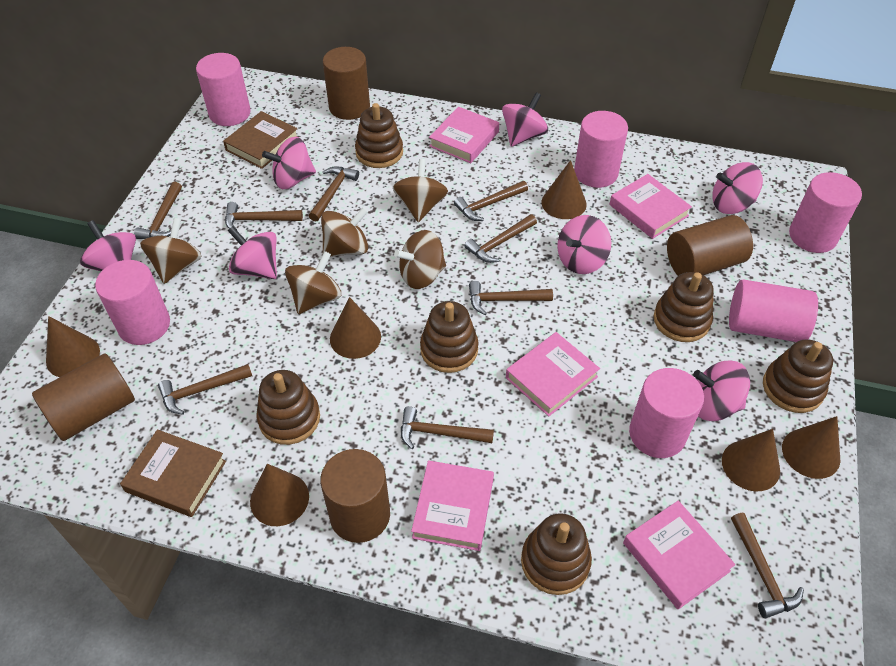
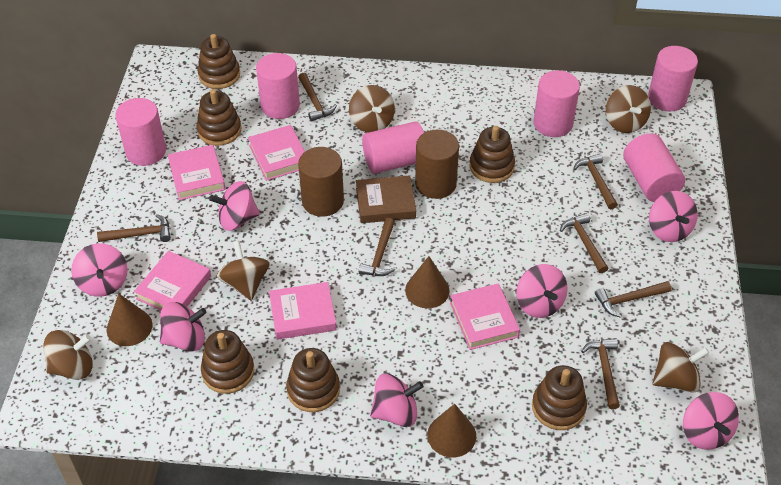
brown book: [120,430,226,517] [223,111,298,169] = 2 -> [356,175,416,223] = 1
brown cone: [46,316,100,377] [250,464,309,526] [330,297,381,359] [542,160,587,219] [722,429,780,491] [782,416,840,479] = 6 -> [106,293,152,346] [405,256,450,308] [427,404,476,457] = 3
brown cylinder: [32,353,135,441] [320,449,390,543] [323,47,370,120] [667,215,753,276] = 4 -> [298,147,344,217] [415,130,459,199] = 2
brown hammer: [134,182,182,239] [158,364,252,415] [225,202,303,230] [309,166,359,222] [401,406,494,449] [454,181,528,221] [465,214,537,263] [469,281,553,315] [731,513,804,618] = 9 -> [97,214,171,242] [298,73,337,122] [359,218,395,276] [560,213,608,273] [573,154,618,209] [581,338,620,409] [595,281,671,318] = 7

